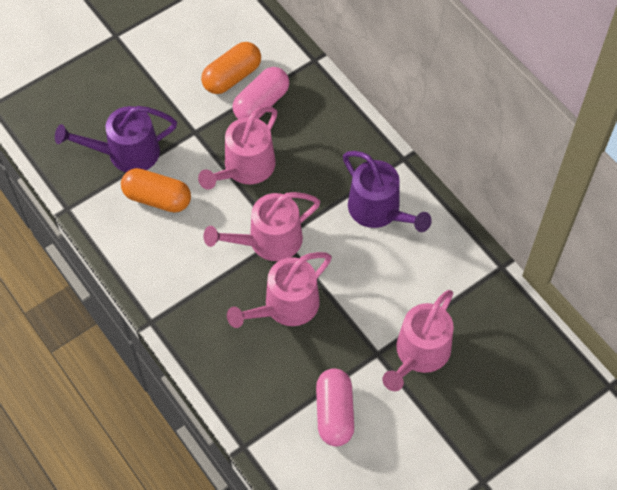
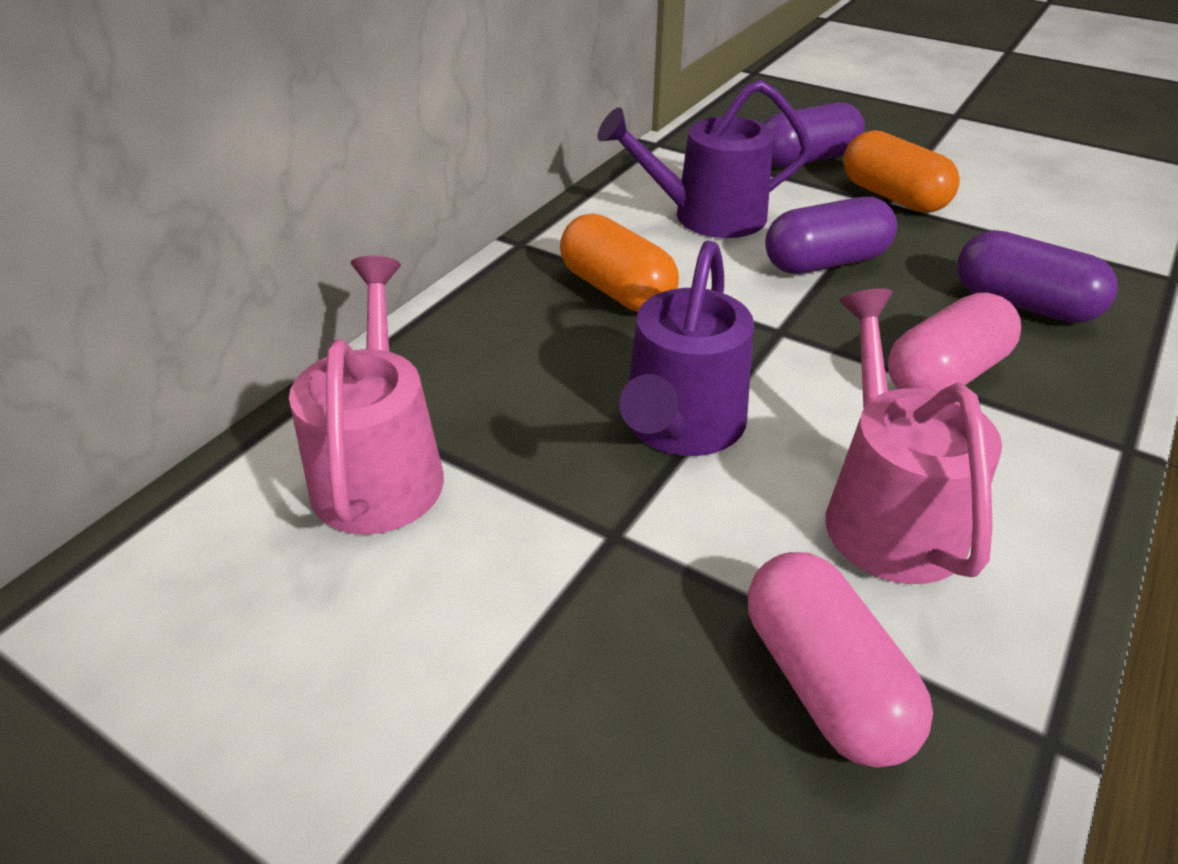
pink watering can: [198,106,277,190] [204,192,320,261] [227,252,332,328] [383,290,454,391] = 4 -> [289,256,444,534] [825,288,1002,584] = 2
purple capsule: none = 0 -> [763,102,865,167] [765,197,897,274] [957,230,1118,323] = 3

